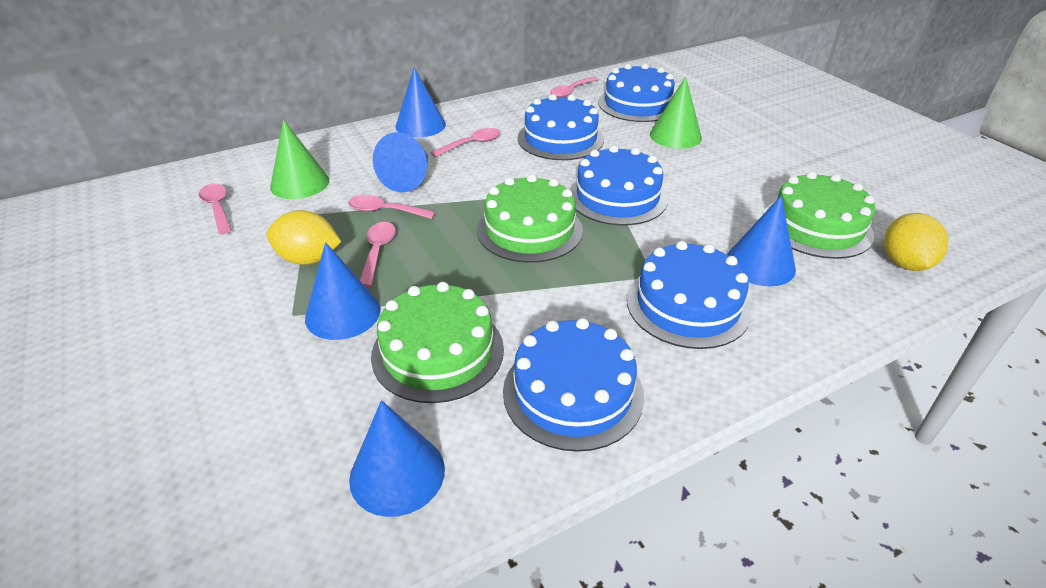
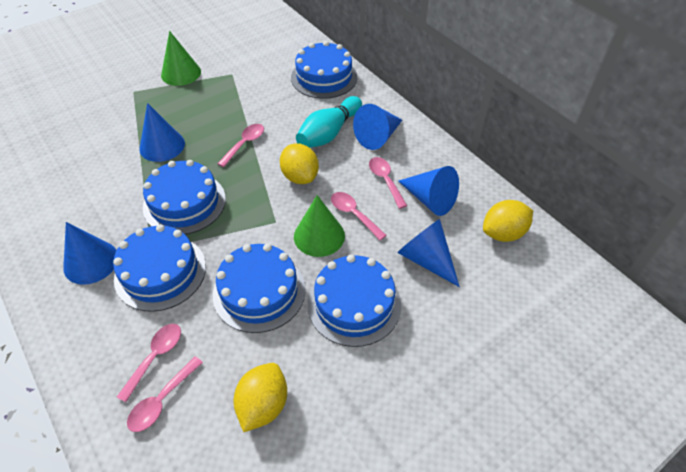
green cake: [371,282,504,403] [477,174,583,263] [763,171,876,259] = 3 -> none = 0
turquoise bowling pin: none = 0 -> [296,96,362,148] = 1
yellow lemon: [266,210,341,265] [884,213,948,271] = 2 -> [234,363,287,432] [280,143,319,184] [483,200,533,242] = 3

